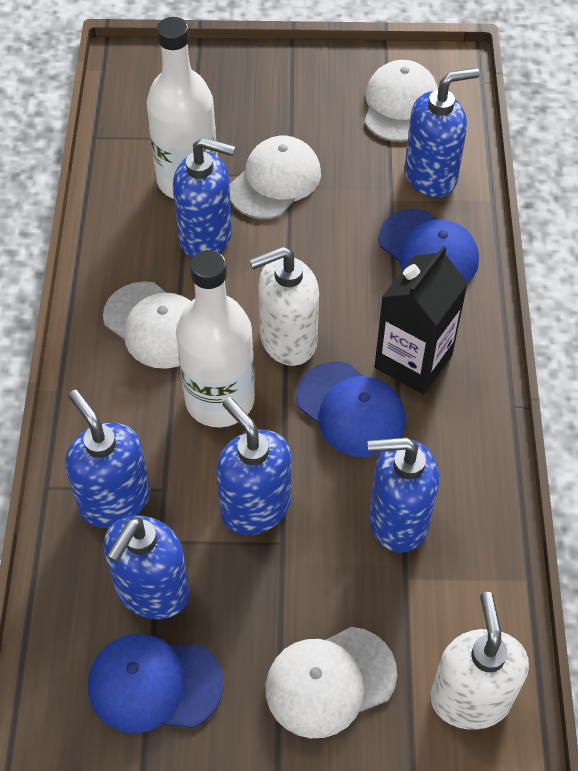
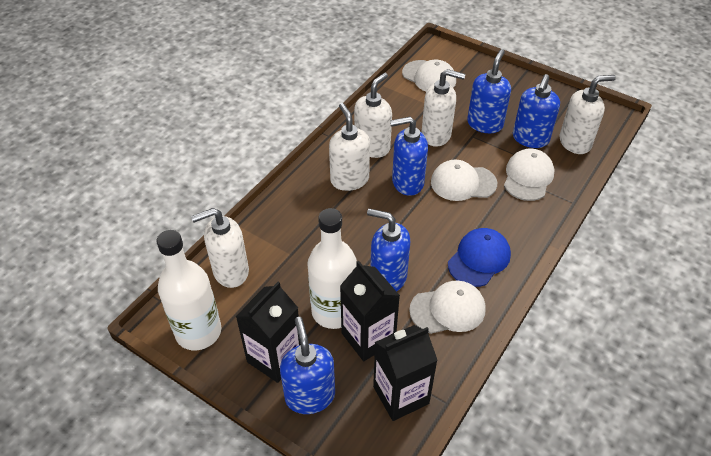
black carton: [375,246,468,395] = 1 -> [236,282,301,383] [340,261,400,361] [373,325,438,421] = 3
blue cap: [88,634,223,733] [296,361,405,457] [379,209,479,283] = 3 -> [448,228,511,287] = 1
blue soap dispenser: [65,390,150,528] [103,516,190,619] [173,137,235,258] [216,397,291,535] [368,437,439,553] [405,68,480,197] = 6 -> [280,317,335,414] [367,209,411,291] [390,117,428,196] [467,49,511,133] [513,74,560,148] = 5
white soap dispenser: [249,246,319,366] [431,592,529,730] = 2 -> [191,208,249,288] [329,103,370,191] [354,73,392,158] [421,69,465,147] [560,75,616,154] = 5

